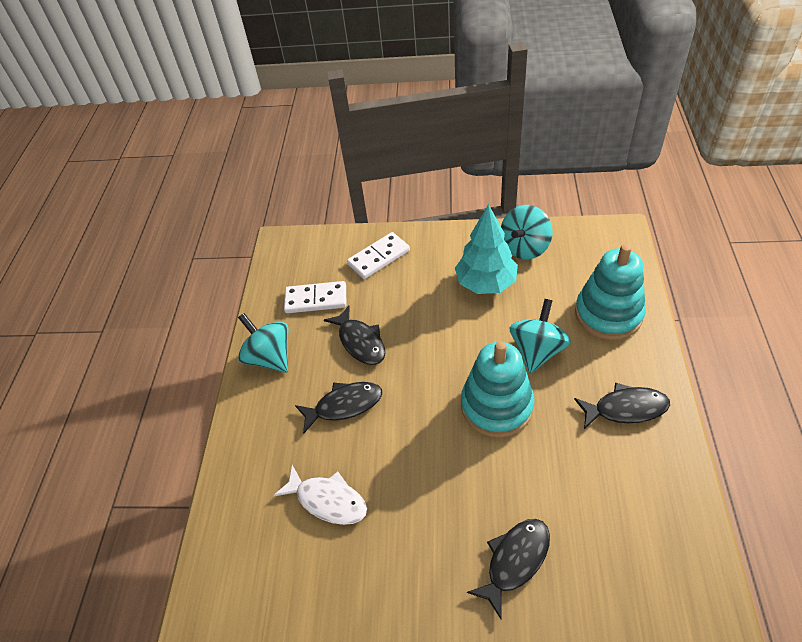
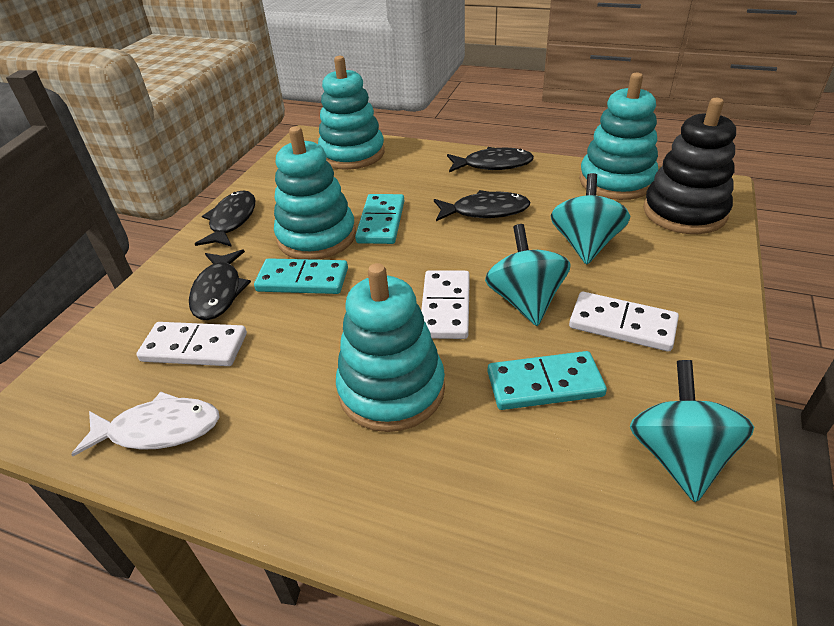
black stacking toy: none = 0 -> [643,98,736,234] = 1
turquoise domino: none = 0 -> [254,258,348,294] [355,194,404,244] [488,351,607,410] = 3
turquoise stacking toy: [461,341,535,438] [575,244,646,340] = 2 -> [274,126,356,260] [318,56,385,170] [336,263,445,432] [579,73,658,200] = 4
turquoise tree: [455,204,518,294] = 1 -> none = 0
white domino: [284,281,346,313] [347,232,410,279] = 2 -> [136,322,247,366] [421,270,470,339] [569,292,679,352] = 3

